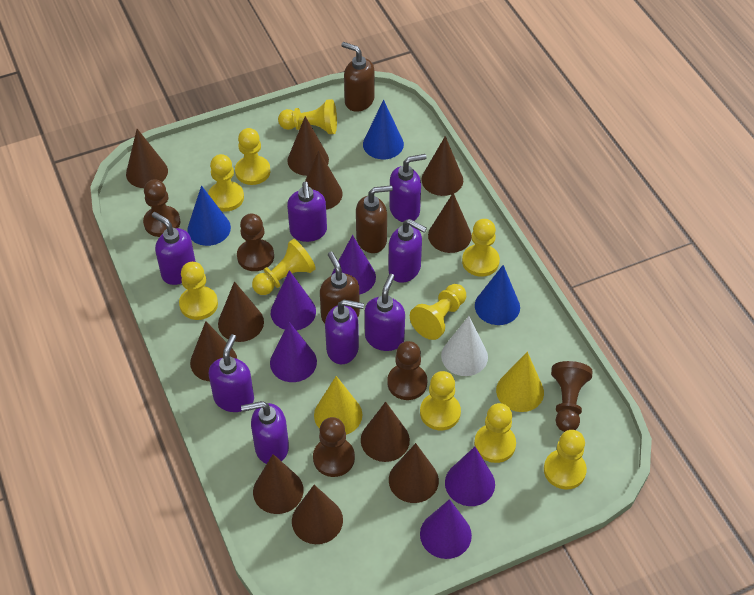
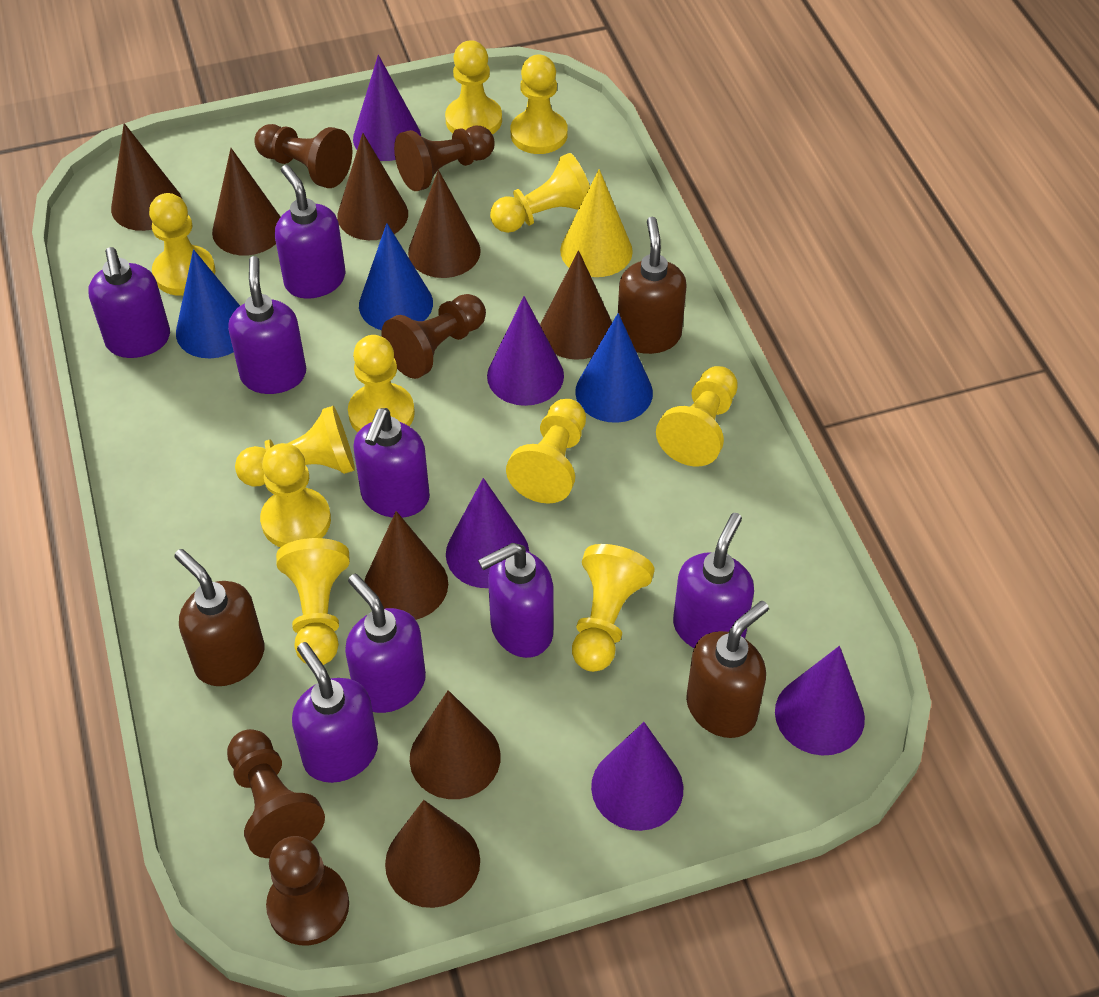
brown cone: [126,129,168,188] [190,321,237,381] [218,281,264,342] [253,454,304,514] [287,116,329,176] [292,485,343,544] [305,151,342,210] [361,402,410,462] [389,443,439,503] [421,136,463,196] [428,193,472,253] = 11 -> [111,123,182,231] [212,148,280,255] [337,133,408,240] [364,511,448,620] [385,800,480,908] [408,170,481,278] [410,690,501,799] [540,250,612,360] = 8
white cone: [441,316,488,376] = 1 -> none = 0
yellow cone: [314,376,362,435] [496,352,544,412] = 2 -> [560,169,633,277] = 1
yellow pawn: [179,262,218,320] [208,154,244,212] [235,128,270,185] [252,239,316,295] [278,99,337,134] [410,284,466,340] [420,371,461,430] [462,219,500,277] [474,403,516,463] [544,430,587,489] = 10 -> [149,193,215,296] [235,406,355,487] [260,443,331,547] [276,538,350,665] [348,335,415,432] [445,40,502,135] [490,153,590,233] [506,399,586,504] [511,55,568,154] [572,544,654,672] [656,366,738,466] = 11

